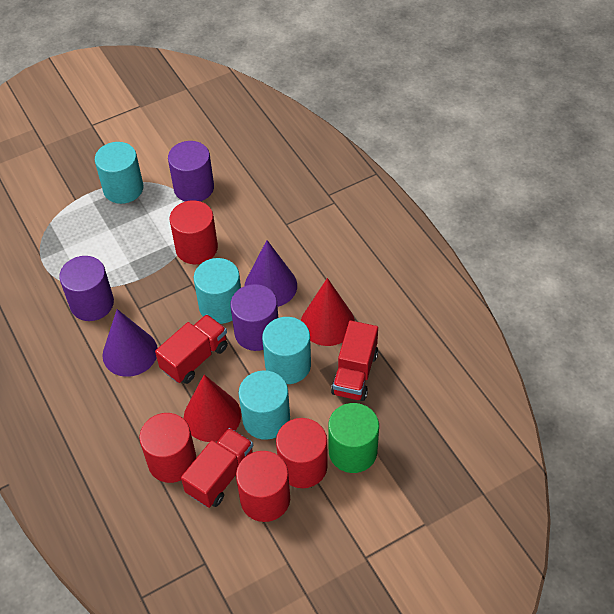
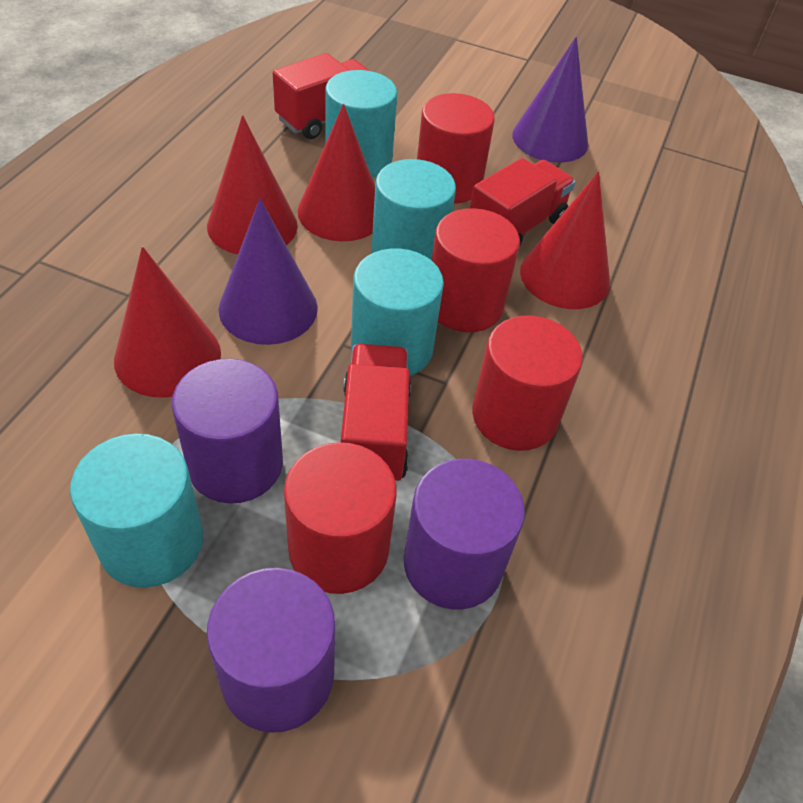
green cylinder: [328,403,379,473] = 1 -> none = 0
red cone: [184,375,241,442] [301,278,355,346] = 2 -> [114,246,221,398] [207,115,298,255] [298,104,375,241] [520,171,610,309] = 4

